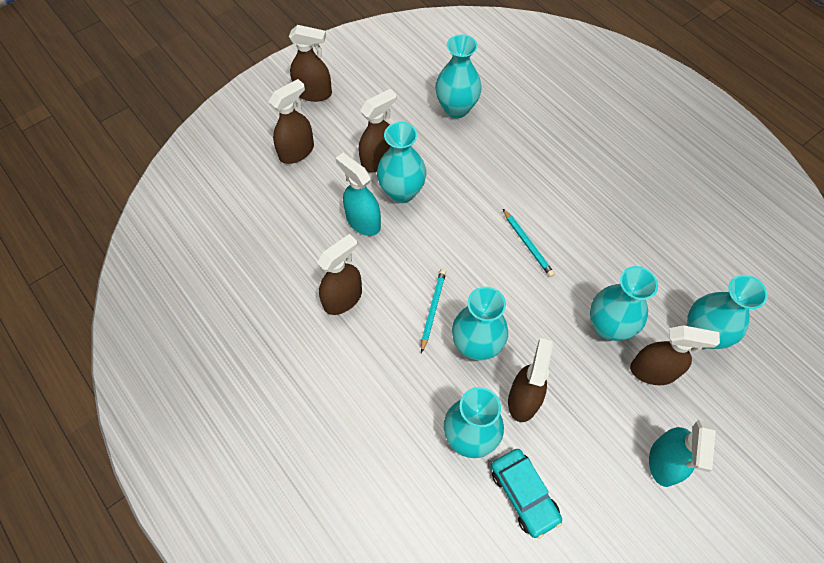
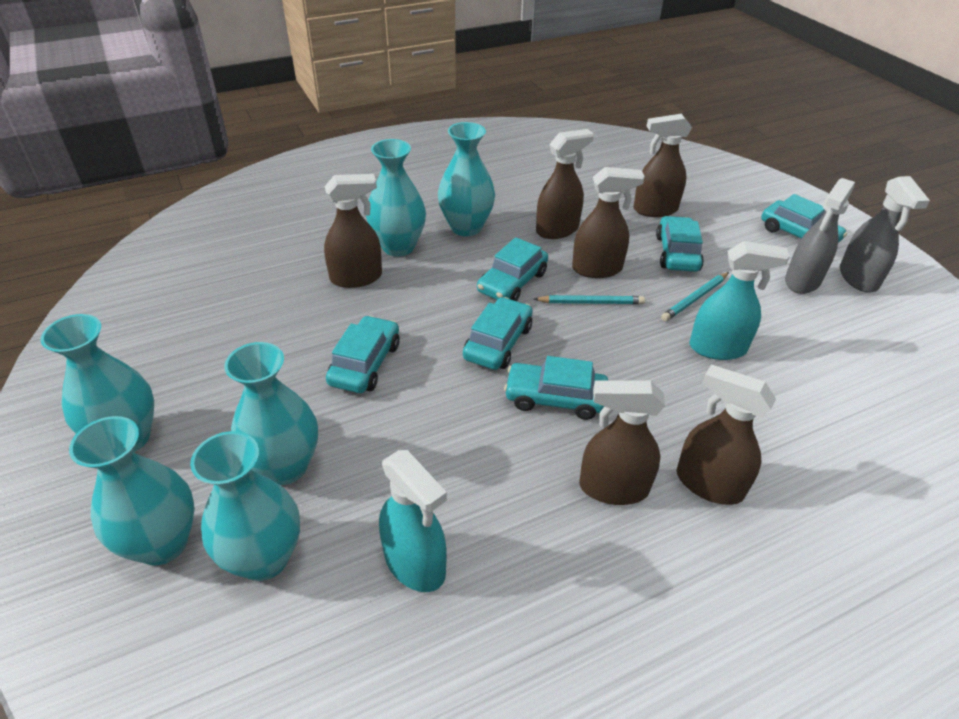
grey spray bottle: none = 0 -> [785,178,855,294] [840,176,930,293] = 2
turquoise car: [491,449,562,539] = 1 -> [326,315,400,393] [463,297,533,370] [477,237,548,301] [504,356,608,420] [656,216,704,272] [761,194,847,243] = 6

